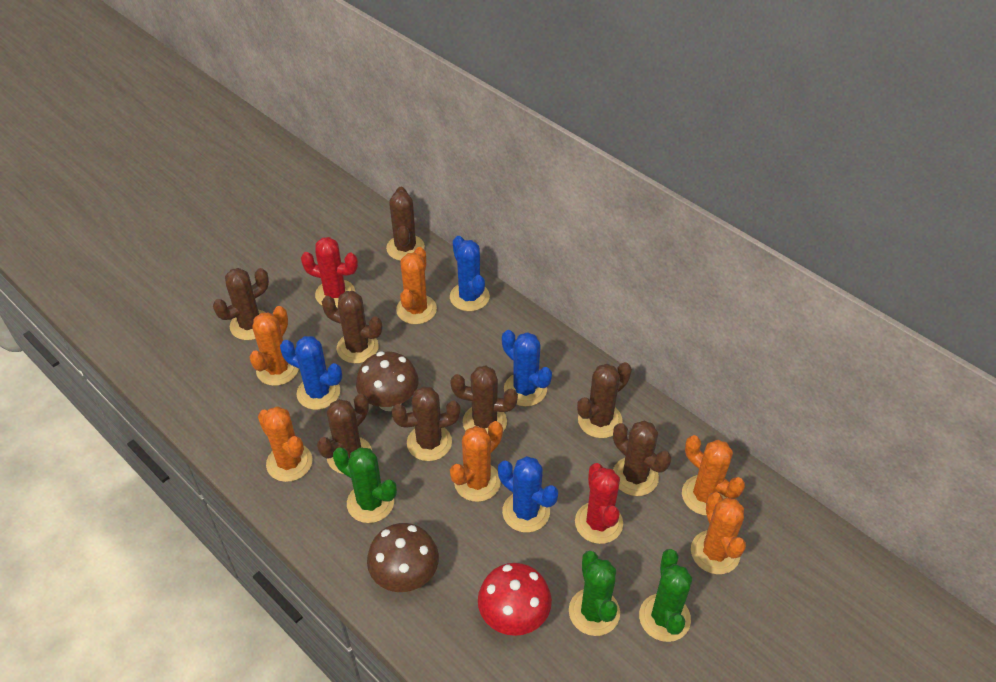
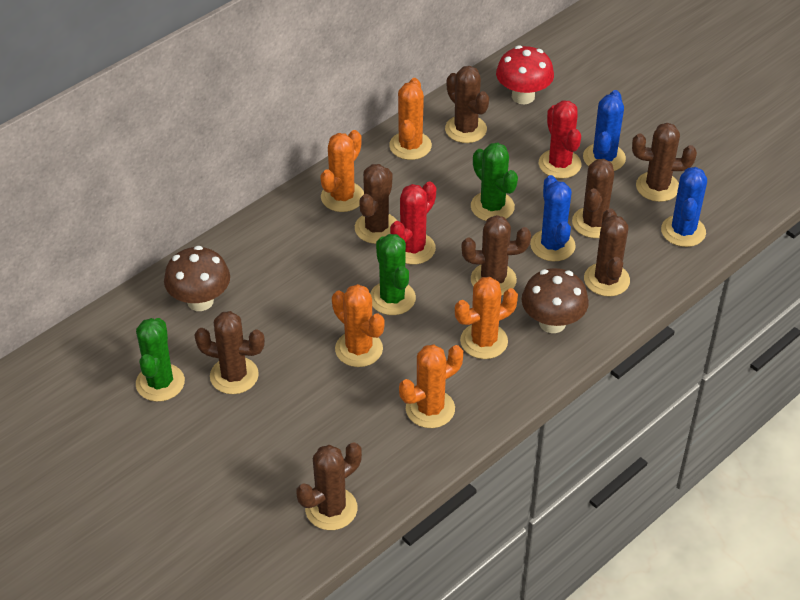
blue cactus: [280,336,342,410] [450,236,490,311] [498,456,558,533] [502,330,552,407] = 4 -> [530,175,576,261] [583,90,626,171] [661,167,707,247] = 3
orange cactus: [249,306,299,386] [258,406,312,482] [396,247,437,324] [450,421,503,502] [682,435,745,516] [691,492,746,574] = 6 -> [320,130,364,212] [332,284,385,367] [389,78,432,160] [399,344,463,428] [455,277,518,359] = 5

